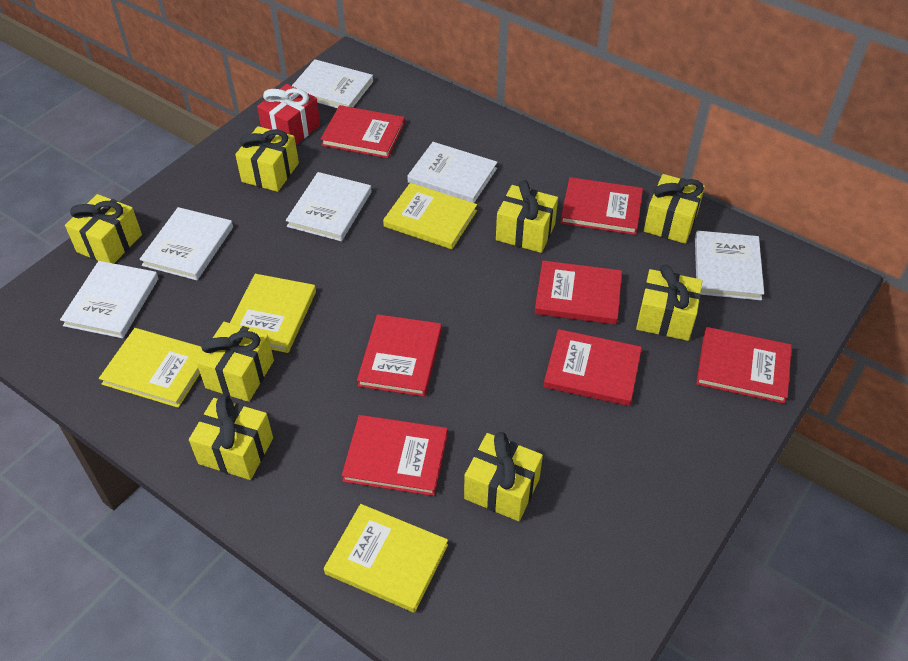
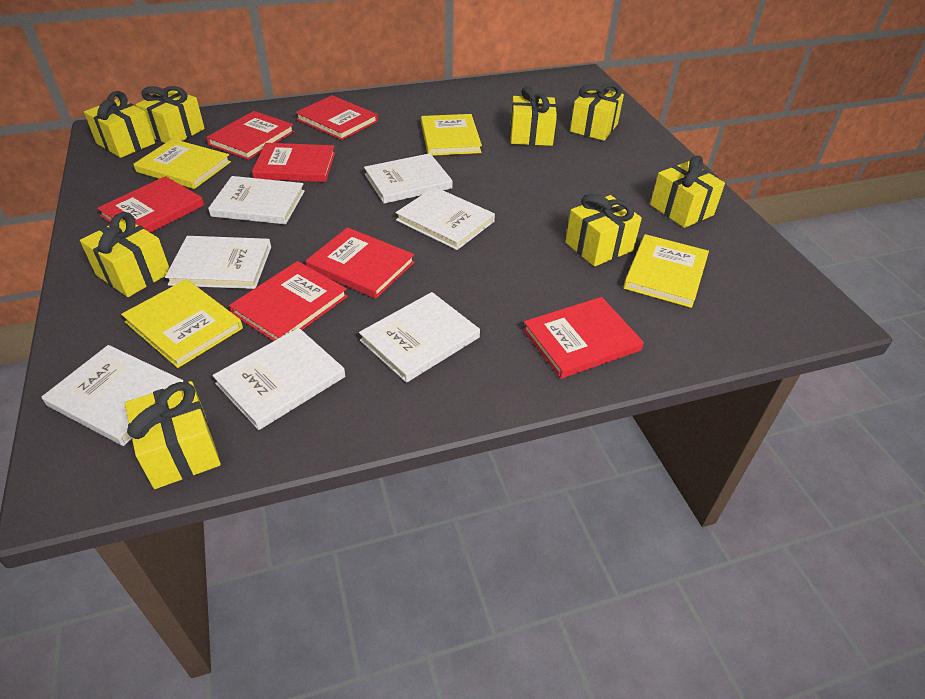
red gift: [257,84,320,145] = 1 -> none = 0
white book: [60,261,159,338] [139,207,233,280] [286,172,372,241] [292,59,373,108] [407,142,497,203] [695,231,764,300] = 6 -> [42,345,183,446] [165,236,271,289] [208,176,305,224] [212,328,345,430] [359,292,480,383] [364,153,453,204] [396,187,495,250] = 7

